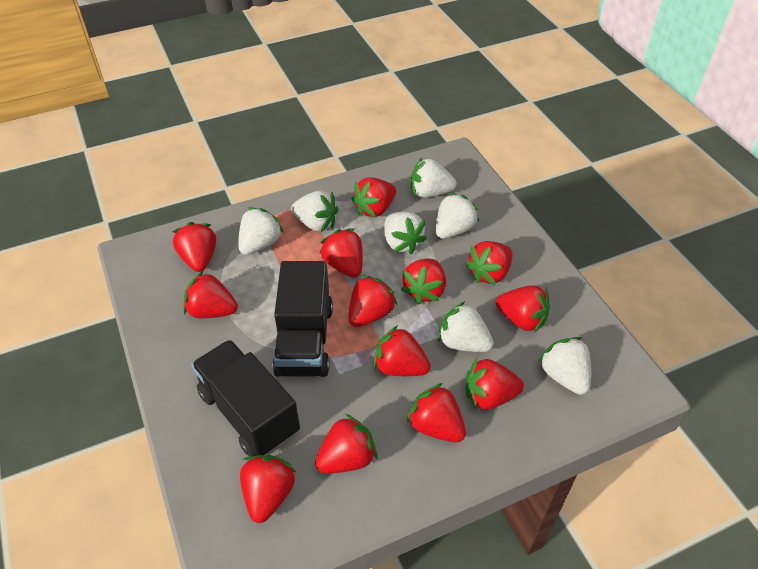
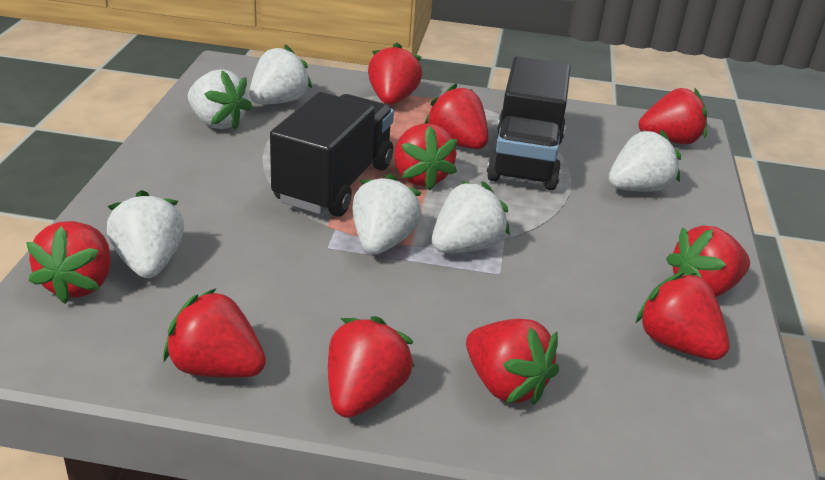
red strawberry: [172,222,216,272] [183,271,238,318] [240,455,296,523] [315,414,377,473] [319,228,363,278] [349,275,397,327] [352,177,396,218] [374,325,431,376] [401,258,446,305] [407,383,466,442] [465,241,513,285] [466,358,524,410] [496,285,550,333] = 13 -> [26,221,111,304] [163,288,266,378] [328,316,415,418] [368,42,422,105] [394,123,457,191] [425,84,489,149] [466,319,559,405] [635,272,729,360] [639,88,707,144] [666,225,750,297] = 10
white strawberry: [238,208,284,255] [291,190,338,232] [384,212,427,254] [411,158,457,198] [436,193,479,239] [438,301,493,352] [538,337,591,395] = 7 -> [107,190,184,278] [188,69,252,130] [249,44,312,105] [352,173,422,255] [432,181,510,253] [609,130,681,192] = 6

